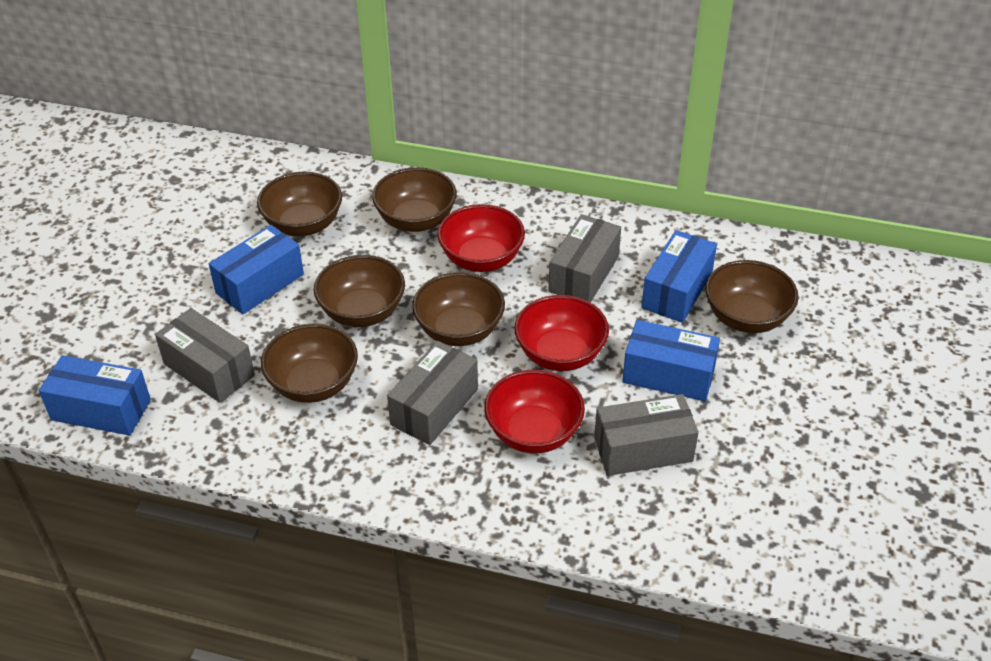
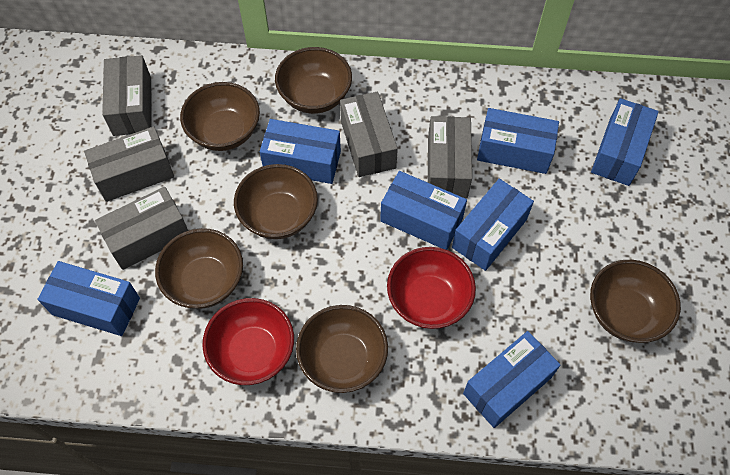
blue box: [39,355,151,436] [209,225,304,314] [622,320,720,401] [641,230,717,323] = 4 -> [38,261,140,336] [260,119,341,184] [380,171,467,250] [452,179,534,271] [463,331,561,428] [477,108,559,174] [591,98,659,186] = 7
grey box: [155,308,255,403] [387,341,478,445] [549,214,621,303] [594,394,699,476] = 4 -> [84,126,174,202] [95,187,188,270] [102,55,152,136] [340,92,398,177] [428,116,472,198] = 5
red bowl: [438,204,525,272] [485,370,585,453] [514,295,609,371] = 3 -> [202,298,294,385] [387,247,476,329] = 2

